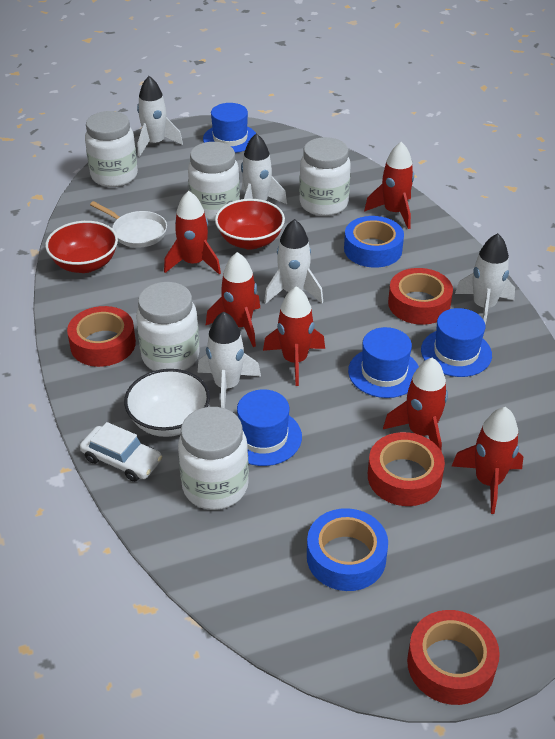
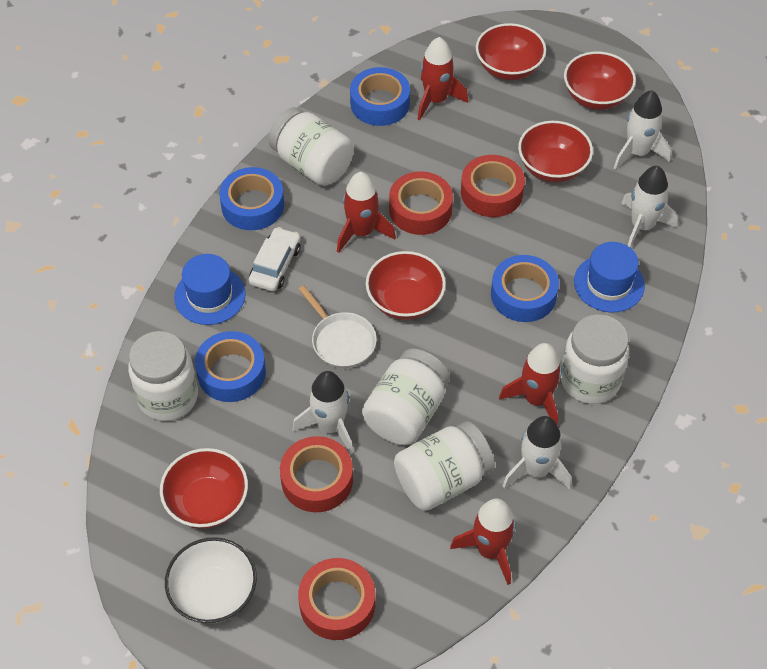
blue hat: [203,103,256,153] [237,389,302,466] [348,327,419,398] [421,308,492,377] = 4 -> [174,254,246,325] [574,242,645,313] = 2
blue tape: [307,508,388,591] [344,216,404,268] = 2 -> [195,331,266,402] [219,167,284,230] [350,67,410,126] [491,255,559,322] = 4
red bowl: [45,221,118,273] [215,199,285,249] = 2 -> [160,448,248,529] [366,251,446,320] [476,23,546,80] [518,121,593,183] [564,52,636,110] = 5
red rocket: [164,191,221,275] [206,252,260,347] [263,286,325,386] [364,142,414,229] [383,358,448,450] [452,407,523,514] = 6 -> [337,172,396,253] [418,37,468,121] [450,499,516,585] [499,343,562,426] = 4
white rocket: [137,76,183,157] [198,311,261,408] [241,133,287,204] [264,219,323,304] [455,233,515,325] = 5 -> [293,371,353,454] [503,416,572,489] [614,90,671,170] [621,166,677,248] = 4

